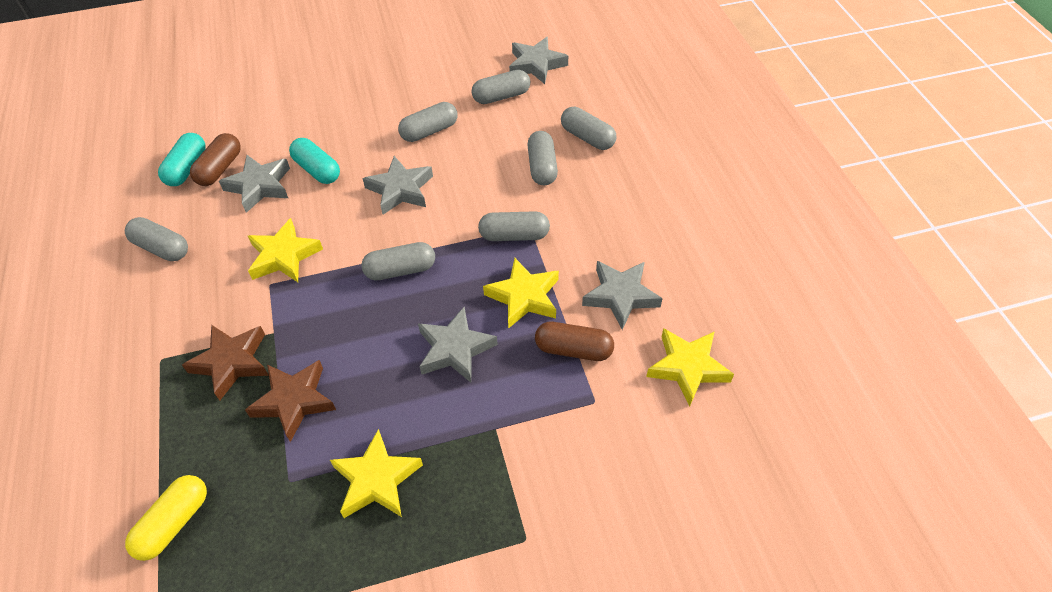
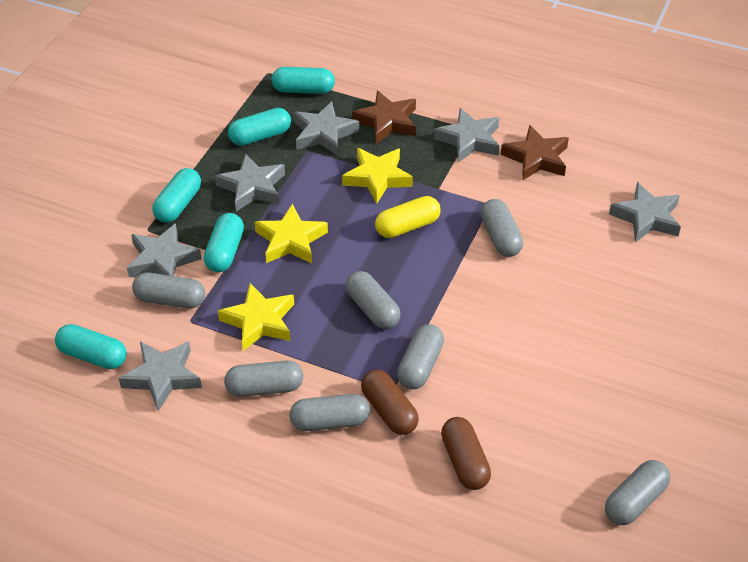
grey star: [219,155,290,213] [362,156,433,215] [418,307,498,382] [509,37,568,84] [582,261,663,330] = 5 -> [119,341,202,411] [127,223,202,278] [215,154,285,212] [294,101,359,156] [434,108,500,163] [609,182,681,242] = 6
turquoise capsule: [158,133,206,186] [289,138,340,184] = 2 -> [55,324,127,369] [152,168,201,223] [204,213,244,272] [228,108,291,146] [271,67,335,94] = 5
yellow star: [248,218,323,282] [330,429,423,518] [483,258,559,329] [646,328,734,406] = 4 -> [218,283,294,351] [254,204,328,263] [342,148,413,204] = 3

